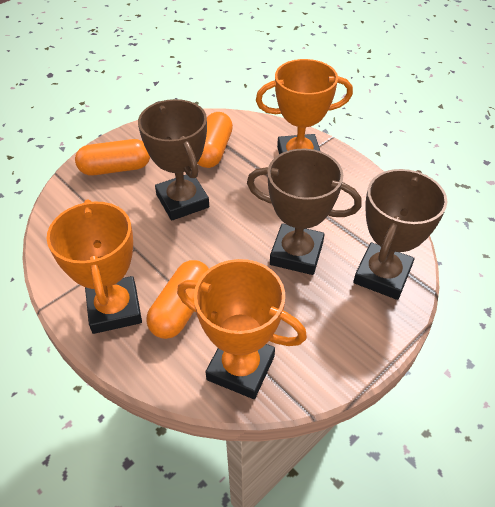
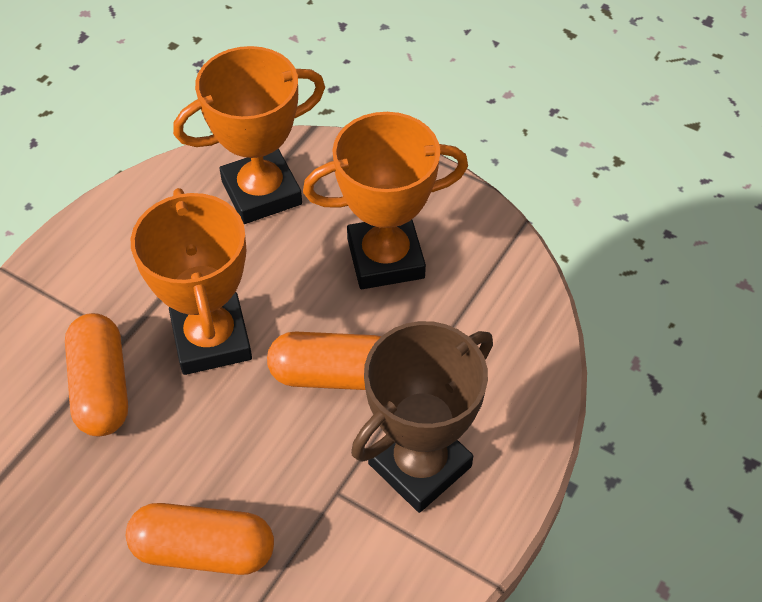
brown trophy: [138,99,209,220] [247,149,362,275] [353,169,447,300] = 3 -> [351,321,493,513] = 1

